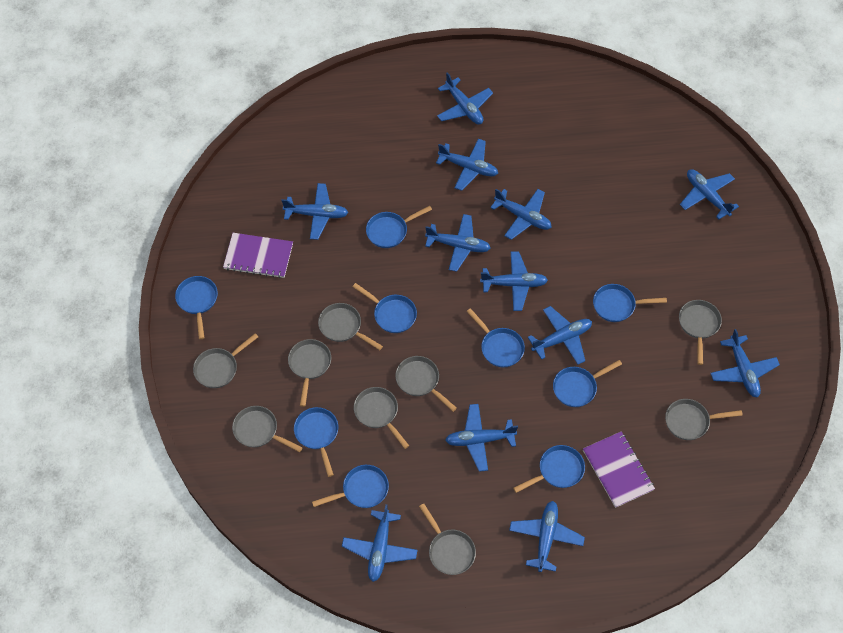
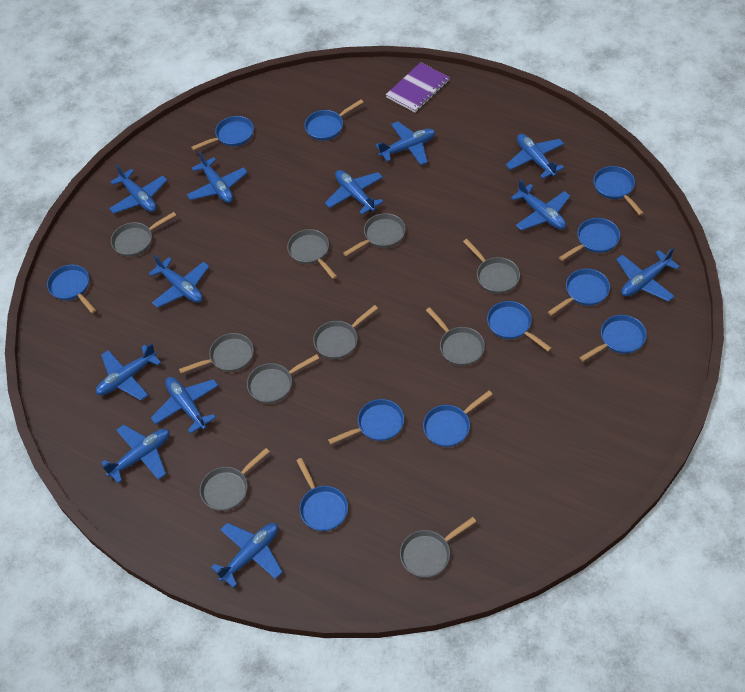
blue pan: [175,276,218,339] [294,407,338,477] [312,465,389,508] [353,283,417,333] [366,206,432,248] [466,308,525,368] [513,445,585,493] [553,360,622,407] [593,284,667,322] = 9 -> [47,265,96,313] [191,116,254,150] [296,458,348,531] [304,99,364,141] [328,399,404,445] [423,391,493,447] [487,301,552,352] [548,269,610,316] [559,218,620,261] [580,315,647,361] [593,166,644,215] = 11
grey pan: [193,333,258,388] [232,406,303,452] [288,339,331,407] [318,303,383,350] [354,387,409,449] [395,356,457,412] [419,503,476,575] [665,399,743,440] [679,300,722,365] = 9 -> [111,212,176,257] [179,333,254,373] [200,448,270,511] [247,354,319,403] [287,229,337,279] [313,305,378,359] [343,213,406,256] [400,517,477,578] [426,307,485,366] [463,239,520,294] = 10
purple notebook: [223,233,293,278] [583,431,655,508] = 2 -> [386,62,450,113] = 1

